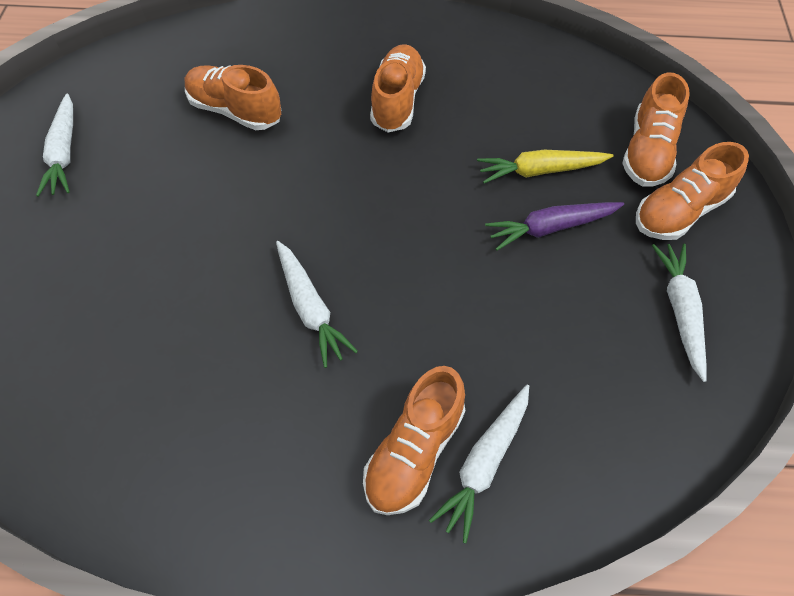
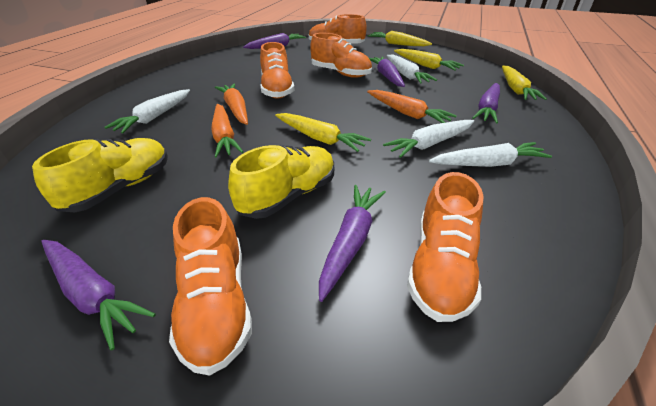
orange carrot: none = 0 -> [211,104,243,158] [215,83,248,125] [367,90,457,123] = 3
purple carrot: [485,202,624,251] = 1 -> [41,240,156,350] [243,33,306,49] [319,185,386,302] [369,57,405,87] [472,83,500,123] = 5
yellow carrot: [477,150,614,183] = 1 -> [275,113,371,152] [368,31,432,46] [394,49,464,71] [502,66,547,100] = 4
yellow shoe: none = 0 -> [32,138,168,212] [228,145,334,219] = 2

